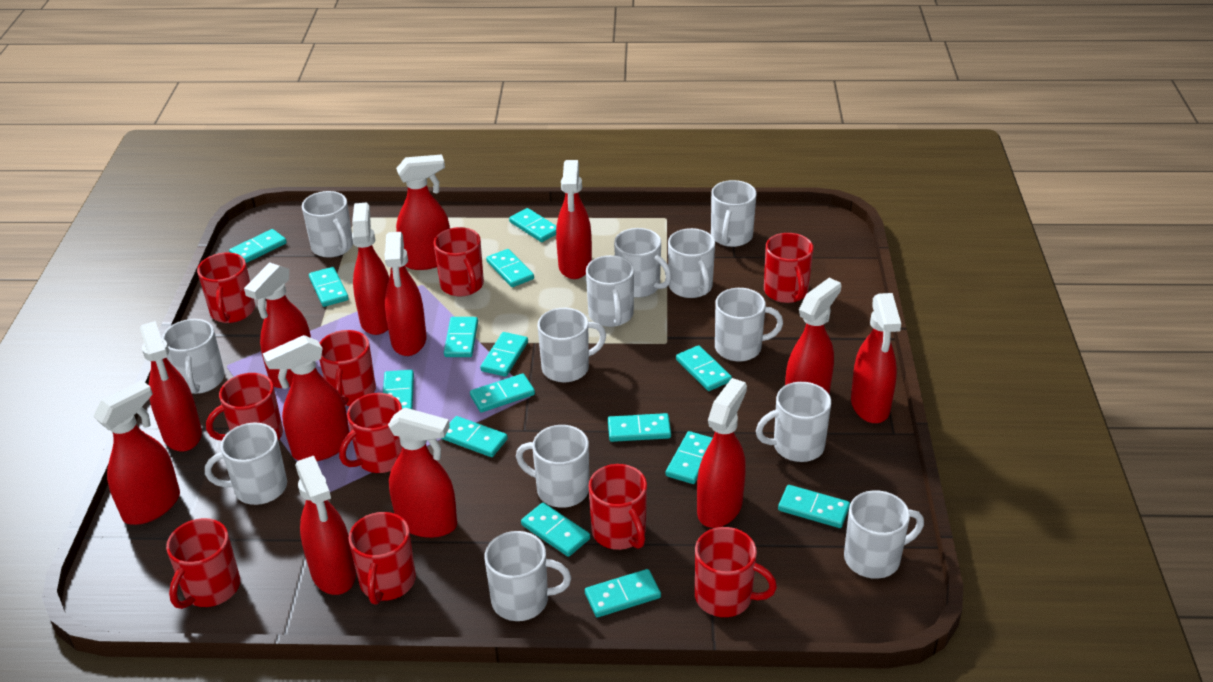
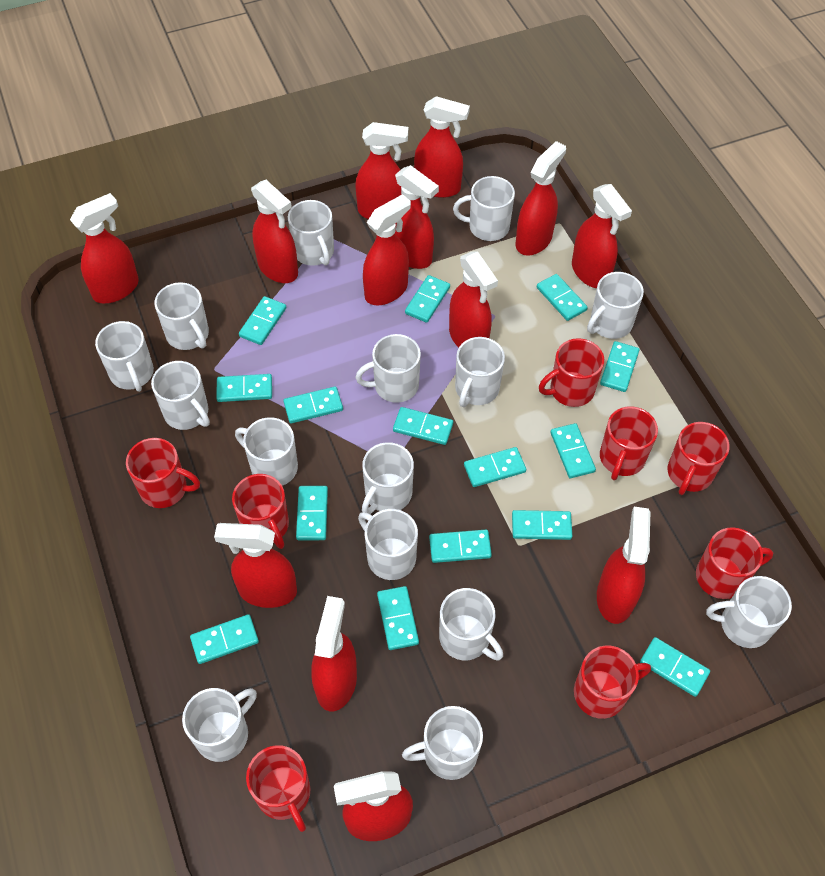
red mug: [166,518,240,609] [197,253,255,323] [206,373,283,440] [319,330,376,406] [339,393,402,473] [349,512,416,605] [434,227,484,297] [589,464,647,550] [695,527,777,617] [764,233,813,303] = 10 -> [126,438,200,508] [232,474,289,549] [246,745,310,832] [539,338,604,407] [574,645,651,719] [600,406,658,480] [668,422,730,495] [696,527,773,599] = 8
white mug: [162,319,225,394] [205,423,287,505] [302,191,353,258] [485,531,571,621] [516,425,589,508] [538,308,606,382] [586,255,634,327] [614,228,672,298] [668,228,715,298] [711,180,757,247] [715,288,783,361] [756,382,831,462] [844,490,924,579] = 13 -> [95,321,154,392] [151,361,210,430] [154,282,209,350] [182,688,257,762] [235,417,298,486] [288,200,334,266] [355,334,421,403] [358,509,418,580] [362,442,414,514] [402,706,483,780] [439,588,503,661] [453,176,515,241] [455,337,505,407] [587,272,644,339] [706,576,792,648] = 15

